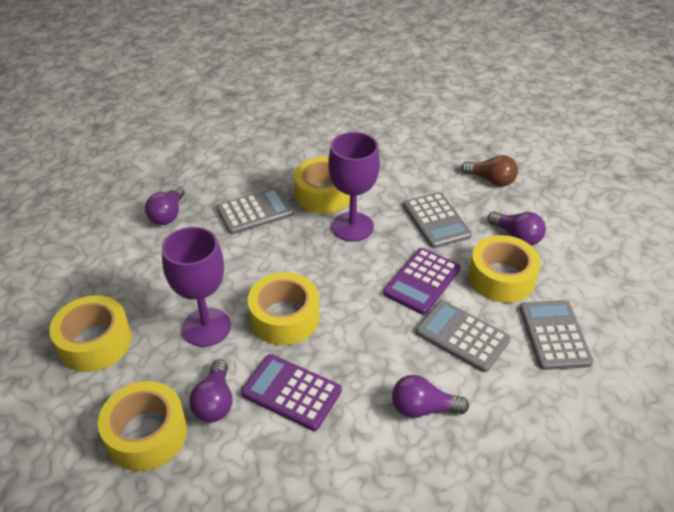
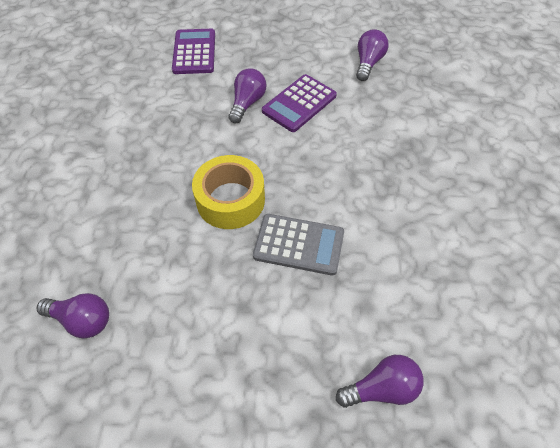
brown light bulb: [461,155,518,186] = 1 -> none = 0
grey calculator: [216,187,294,235] [403,192,472,248] [416,300,511,372] [519,300,593,370] = 4 -> [253,214,344,276] = 1
purple goblet: [162,227,231,347] [328,132,380,242] = 2 -> none = 0
yellow tape: [49,295,132,372] [98,381,187,471] [248,272,320,345] [294,157,350,214] [469,235,541,303] = 5 -> [192,155,265,229] = 1

